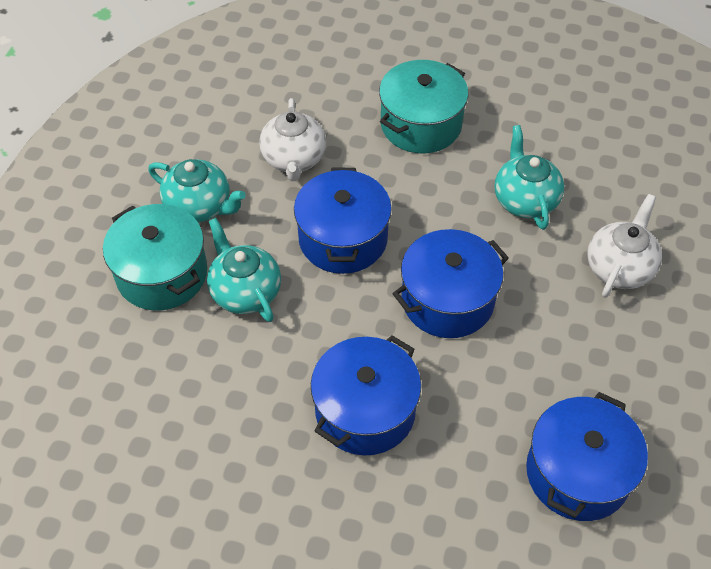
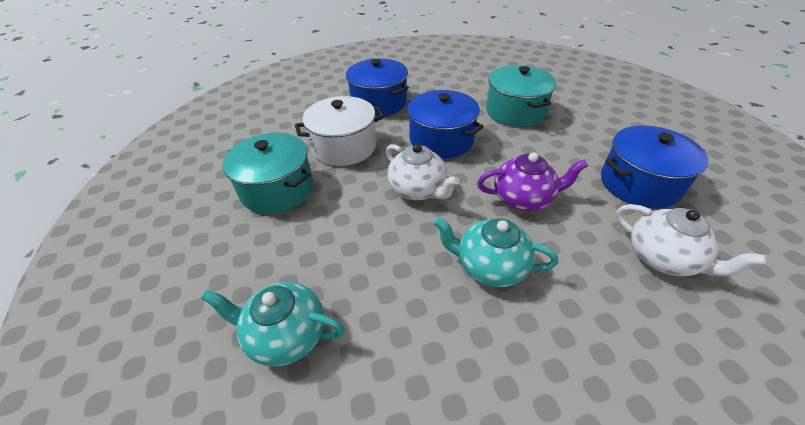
blue pot: [294,168,392,274] [311,335,421,455] [392,229,509,338] [526,392,648,521] = 4 -> [346,58,409,117] [406,90,484,159] [601,125,709,209] = 3
purple teapot: none = 0 -> [477,152,588,211] = 1
turquoise teapot: [148,159,246,223] [207,218,281,322] [495,125,564,230] = 3 -> [201,282,345,367] [434,217,558,287] = 2
white pot: none = 0 -> [295,96,384,166] = 1

